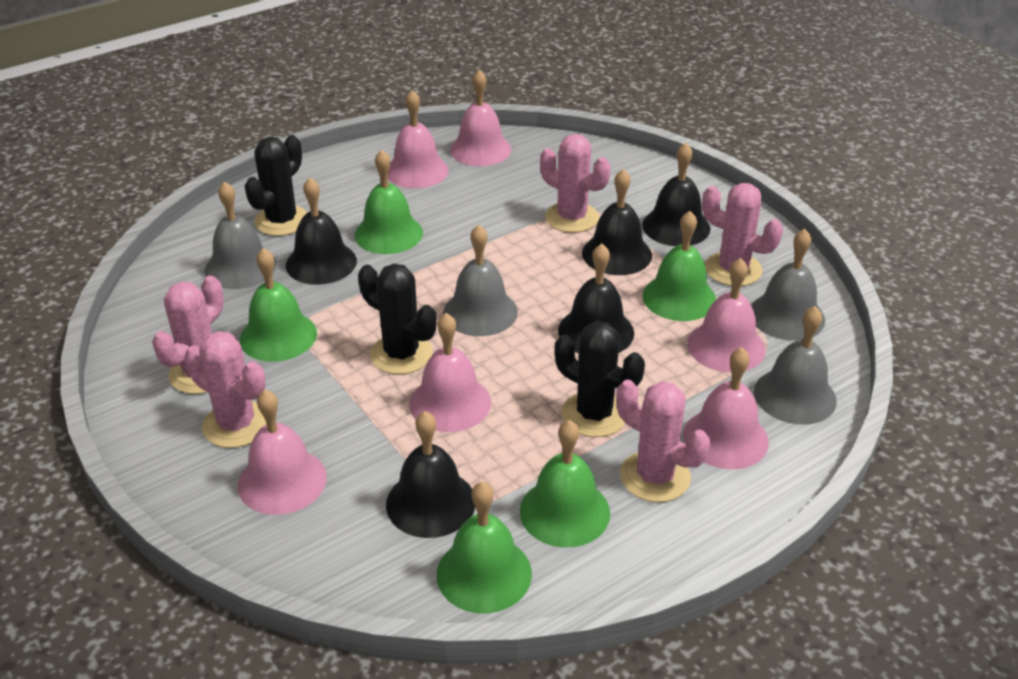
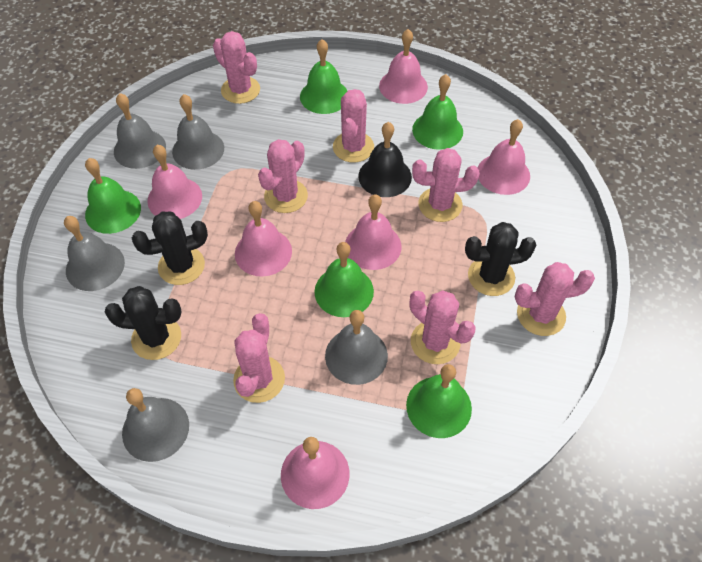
black bell: [286,178,357,285] [386,411,475,538] [558,244,634,353] [582,169,652,275] [642,143,710,246] = 5 -> [359,122,412,197] = 1
grey bell: [205,181,277,289] [443,225,518,336] [751,229,825,341] [754,306,837,425] = 4 -> [64,216,125,291] [114,93,166,169] [122,388,189,462] [172,94,224,170] [325,310,388,385] = 5
pink cactus: [152,276,224,394] [184,331,267,448] [540,134,610,233] [616,380,710,502] [702,183,783,286] = 5 -> [213,31,260,104] [233,313,285,403] [258,139,308,213] [333,89,374,163] [409,290,475,364] [412,148,480,222] [515,262,595,336] = 7

